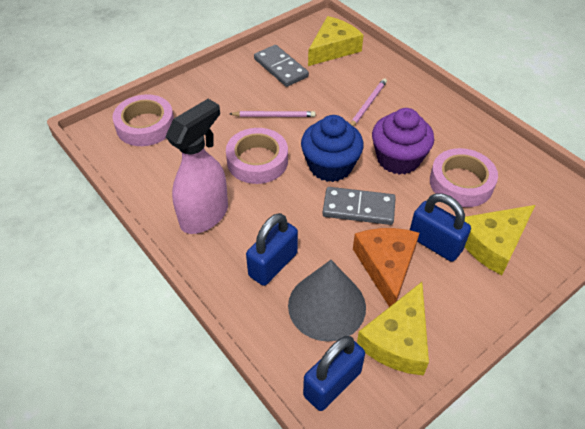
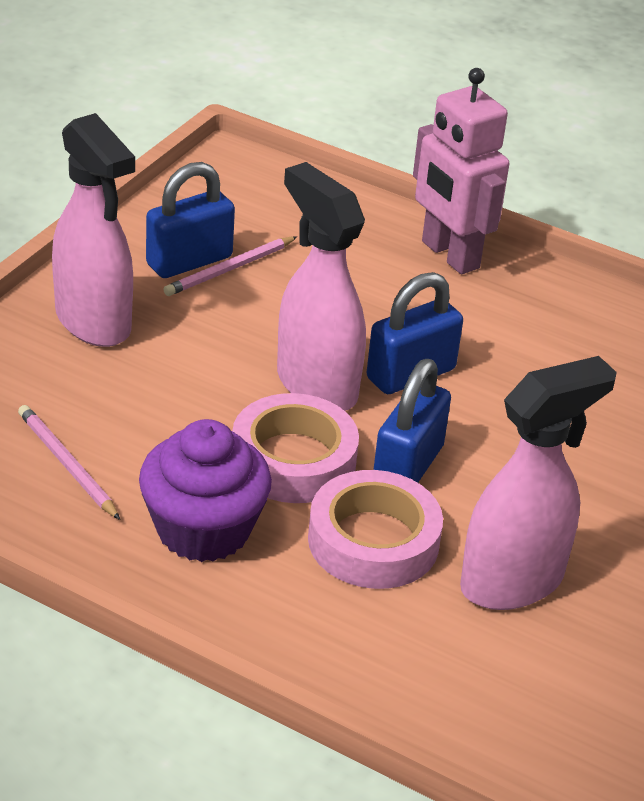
blue cupcake: [301,115,364,182] = 1 -> none = 0
grey cone: [288,260,366,342] = 1 -> none = 0
grey domino: [254,45,309,87] [322,187,396,225] = 2 -> none = 0
orange cheese: [353,228,419,307] = 1 -> none = 0
pink robot: none = 0 -> [413,68,509,274] = 1
pink spray bottle: [165,99,228,234] = 1 -> [52,113,135,347] [277,162,366,411] [460,356,617,610] = 3
pink tape: [113,94,174,146] [226,128,288,184] [430,148,498,207] = 3 -> [232,393,359,503] [308,470,443,589] = 2
yellow cheese: [308,16,363,66] [357,282,429,376] [464,205,535,275] = 3 -> none = 0

